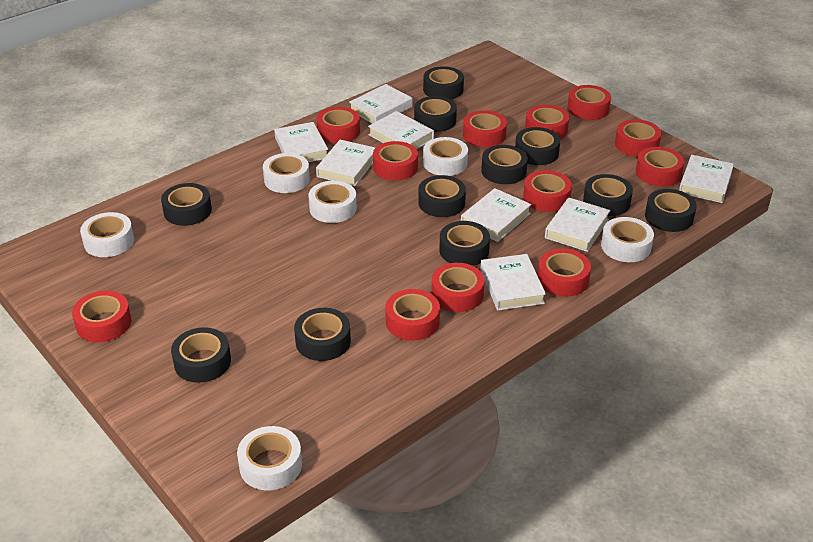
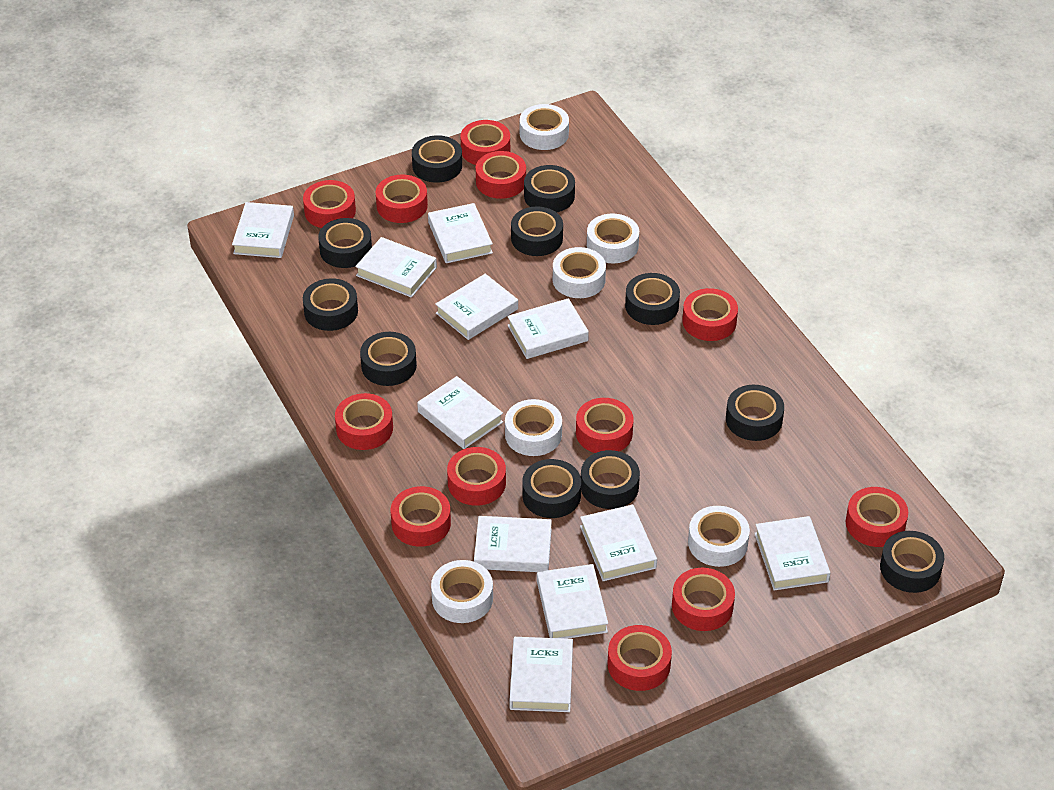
white book: [274,122,328,162] [316,140,375,186] [349,84,412,124] [368,111,434,149] [461,188,532,242] [480,254,546,311] [545,197,610,252] [679,155,734,203] = 8 -> [232,202,294,258] [355,237,437,298] [417,376,503,449] [428,203,493,263] [435,274,518,340] [474,516,552,572] [507,298,589,359] [510,637,573,712] [537,564,608,639] [580,504,657,581] [754,516,830,590] = 11

